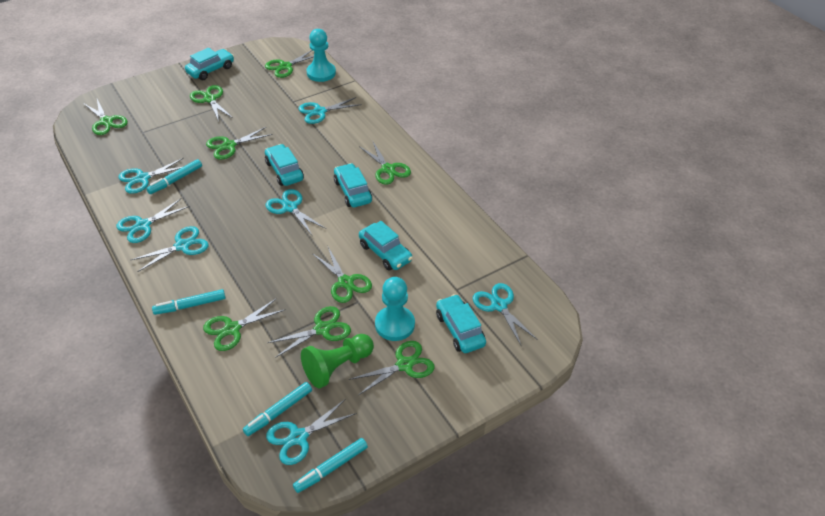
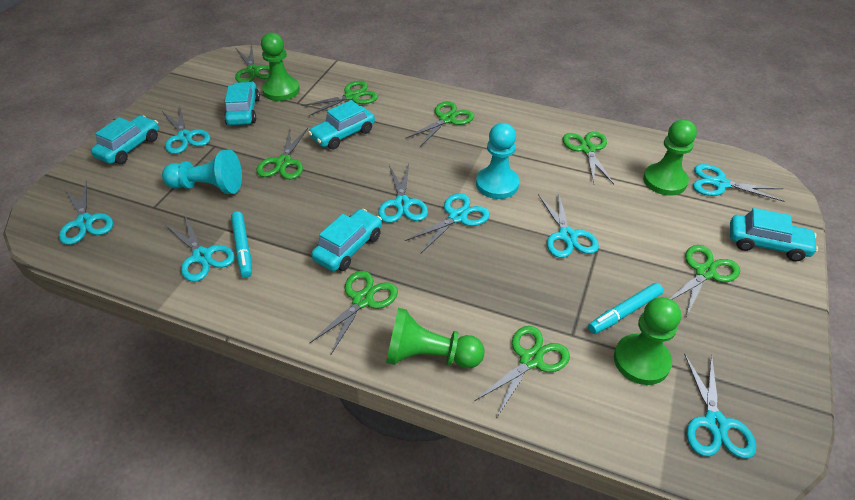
green pawn: [301,334,374,388] = 1 -> [261,32,300,101] [386,308,485,368] [614,297,681,385] [643,120,697,196] = 4
green scissors: [83,99,128,135] [190,85,233,121] [203,298,286,351] [206,127,273,160] [265,50,314,78] [267,306,351,358] [312,247,372,303] [349,341,435,395] [359,142,411,185] = 9 -> [235,45,270,82] [257,128,308,179] [302,81,378,116] [310,271,398,354] [405,101,474,147] [474,326,570,417] [563,131,614,184] [670,245,740,317] = 8
turquoise marker: [146,159,202,194] [152,289,226,315] [243,382,312,436] [293,438,368,493] = 4 -> [231,211,252,278] [588,283,663,334] = 2
turquoise scissors: [116,198,190,243] [118,158,184,194] [131,226,209,272] [266,189,326,235] [266,399,357,465] [299,97,362,124] [473,283,538,347] = 7 -> [59,180,113,245] [162,107,210,154] [164,215,235,282] [378,164,428,223] [405,193,490,254] [538,191,599,258] [684,354,756,459] [693,164,785,202] = 8

